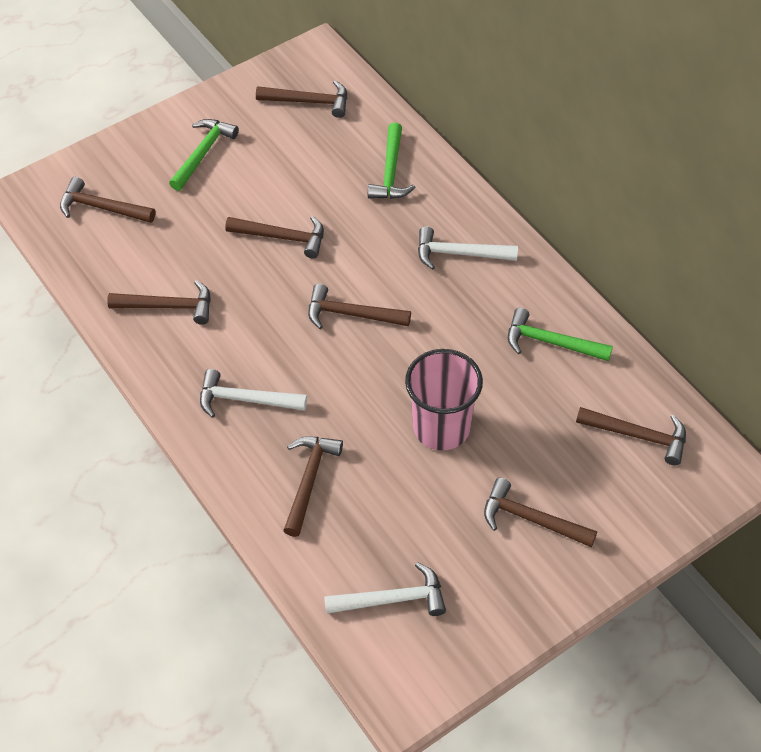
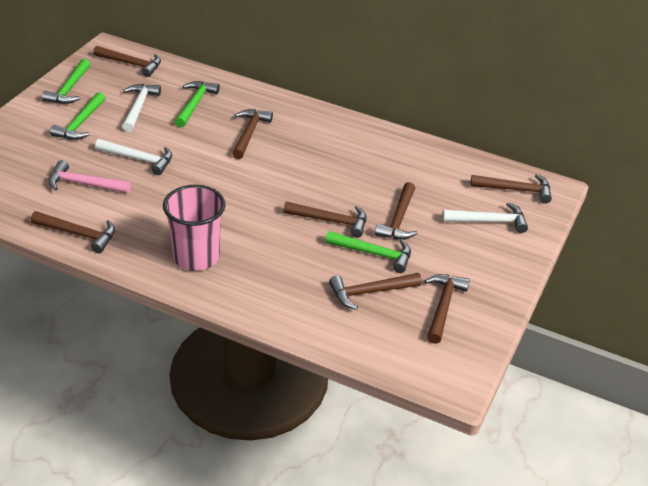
green hammer: [169,119,239,191] [368,123,416,199] [508,308,613,361] = 3 -> [42,59,90,104] [50,92,105,140] [175,81,220,127] [325,231,411,273] = 4
pink hammer: none = 0 -> [48,160,131,193] = 1

